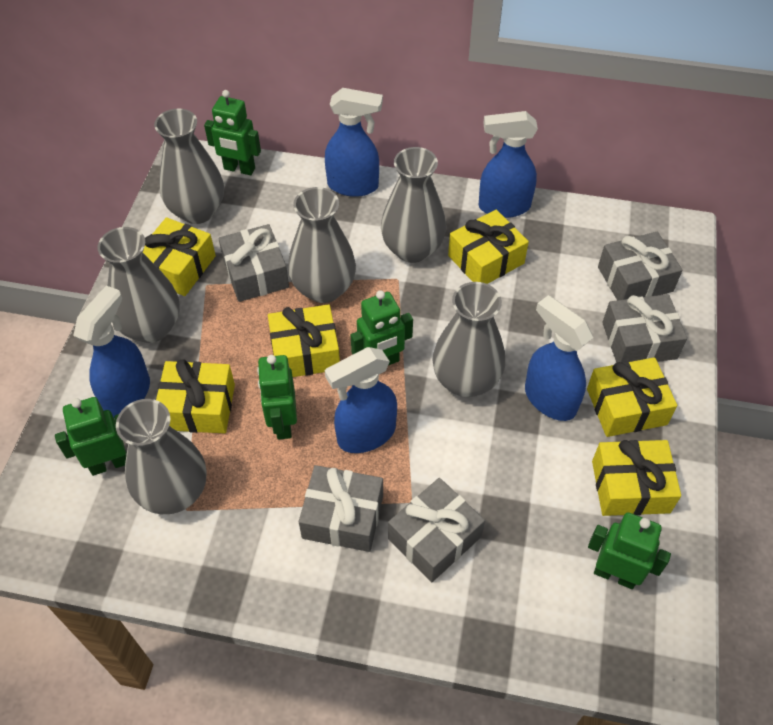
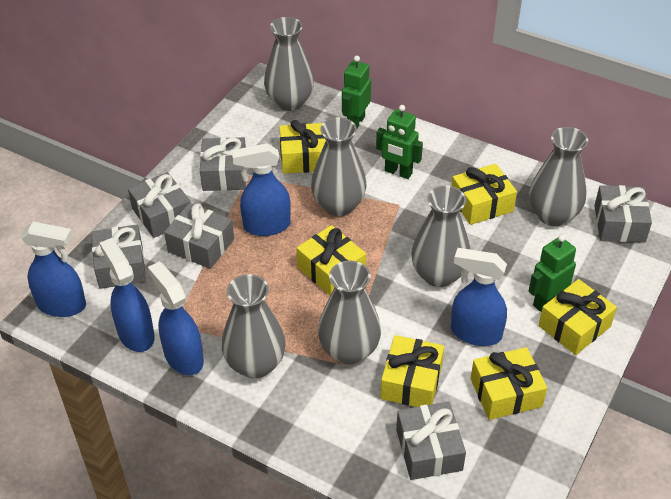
green robot: [55,397,127,476] [204,90,261,175] [257,355,297,440] [351,290,413,365] [588,512,671,589] = 5 -> [342,56,371,128] [376,105,423,179] [529,235,576,312] = 3
grey gift: [219,224,289,302] [299,465,383,552] [388,478,485,582] [598,232,683,300] [602,294,687,363] = 5 -> [91,224,146,289] [128,172,191,238] [164,203,234,269] [200,137,246,191] [396,402,466,480] [594,185,652,243] = 6

